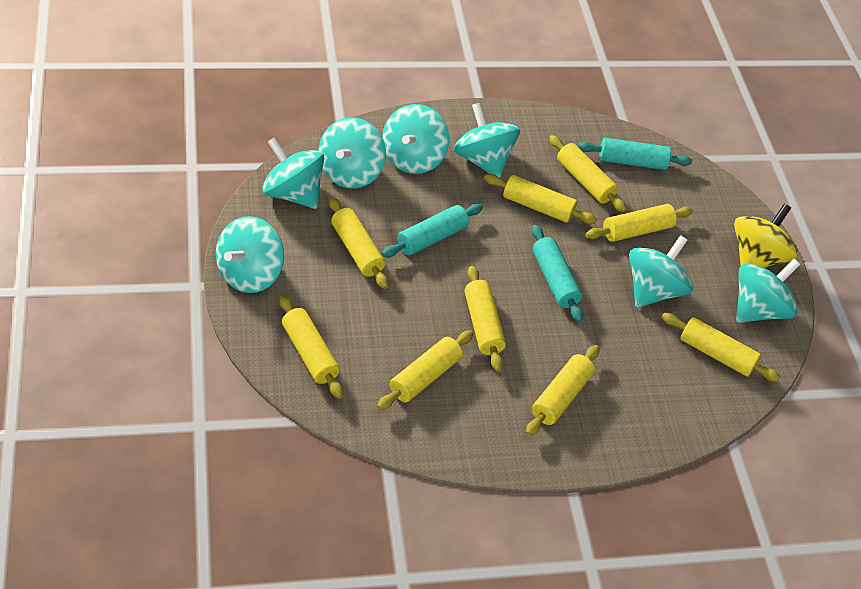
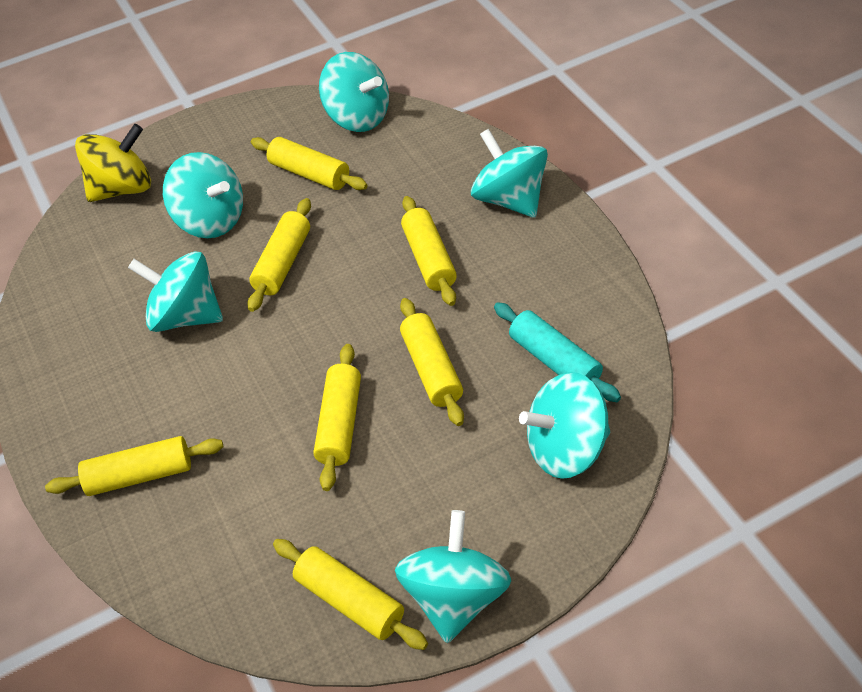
turquoise rolling pin: [382,204,483,258] [532,225,583,322] [578,138,692,170] = 3 -> [494,302,621,402] = 1
turquoise spinning top: [216,216,284,293] [262,137,324,209] [318,117,386,189] [382,104,449,174] [454,102,520,178] [629,235,693,308] [736,259,800,323] = 7 -> [128,251,223,332] [163,152,243,238] [319,52,389,132] [395,510,511,643] [471,129,548,218] [519,372,610,479] = 6
yellow rolling pin: [279,295,343,399] [329,197,388,289] [377,330,473,410] [465,266,506,372] [484,174,597,224] [526,345,600,436] [549,135,627,213] [585,204,693,242] [662,313,781,382] = 9 -> [45,436,224,496] [248,198,311,312] [251,137,368,190] [273,539,428,650] [313,344,361,491] [400,298,464,426] [401,196,457,306] = 7

